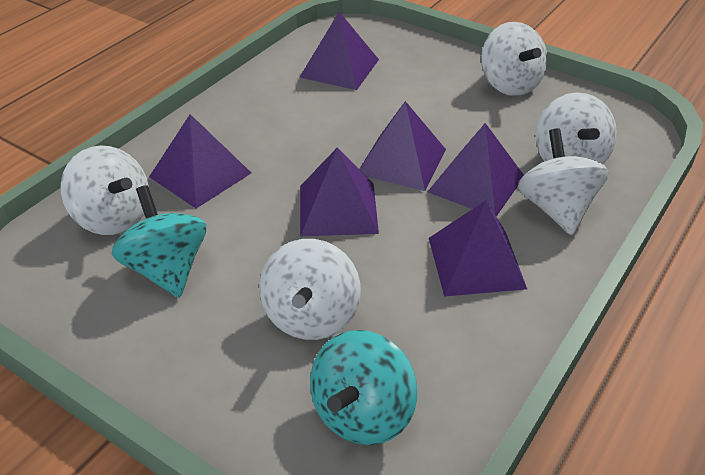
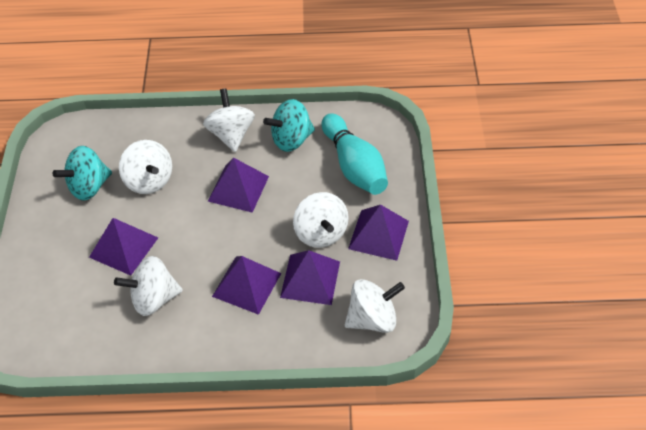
purple pyramid: [149,114,251,209] [300,12,379,90] [300,147,379,236] [359,101,446,191] [428,123,524,217] [429,201,527,297] = 6 -> [89,218,158,276] [208,158,269,213] [212,256,281,315] [280,250,340,305] [348,205,409,261] = 5
turquoise bowling pin: none = 0 -> [322,114,388,195] = 1

